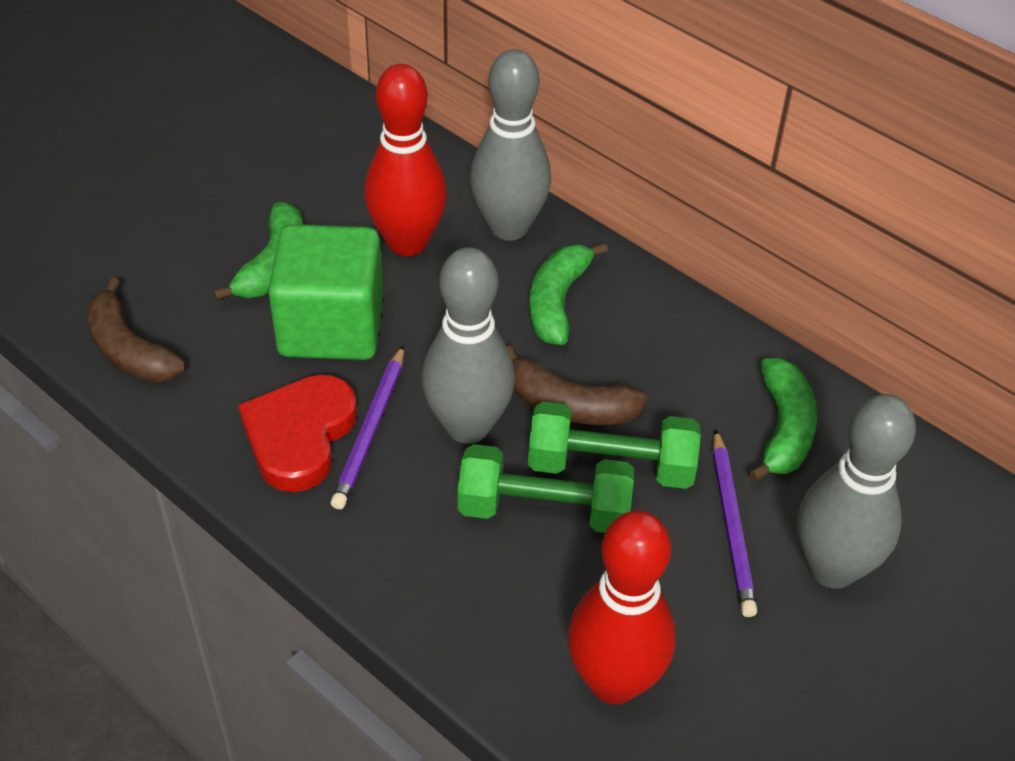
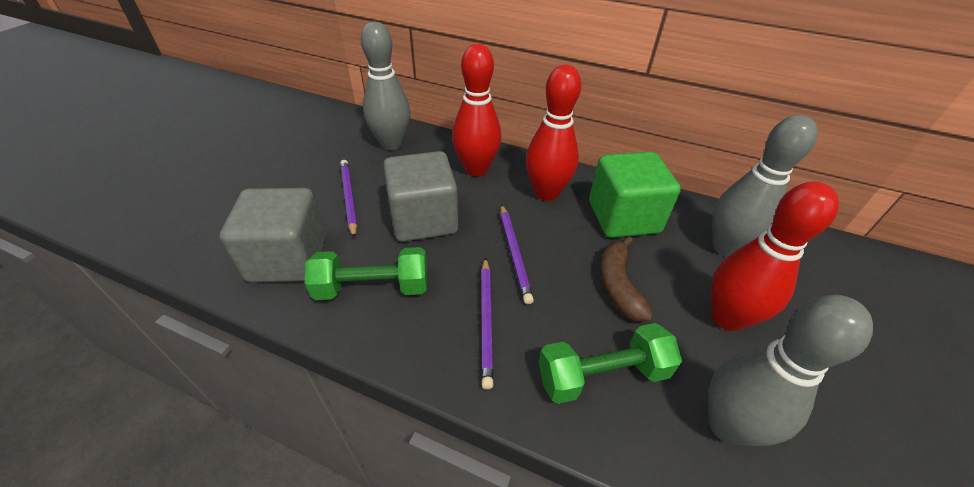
brown banana: [87,278,186,382] [507,345,648,425] = 2 -> [600,236,653,322] = 1
green banana: [213,202,303,301] [529,242,608,345] [748,358,817,482] = 3 -> none = 0
grey cube: none = 0 -> [220,188,326,283] [383,151,458,242] = 2
purple pencil: [331,345,404,509] [713,429,757,617] = 2 -> [340,160,357,239] [481,257,494,389] [500,204,534,304] = 3
red bowling pin: [364,64,447,256] [568,511,676,704] = 2 -> [452,44,501,176] [526,65,581,201] [711,182,839,331] = 3
red heart: [238,374,357,492] = 1 -> none = 0

